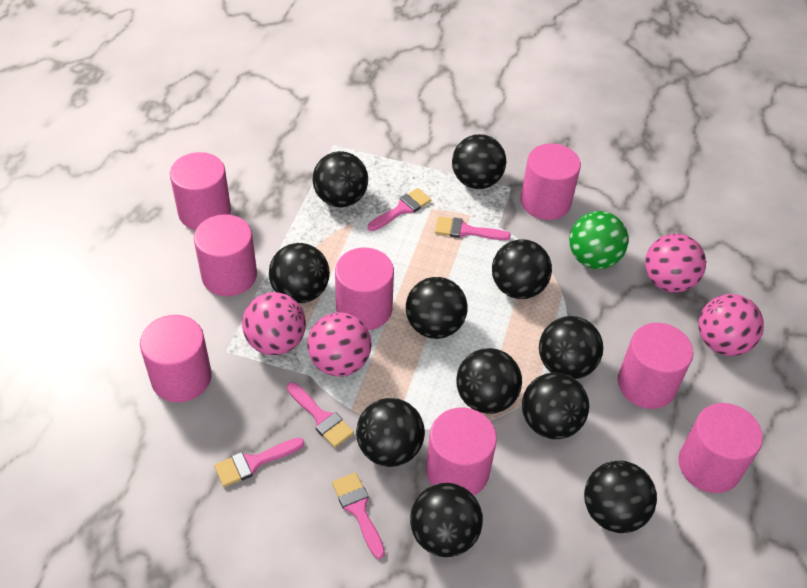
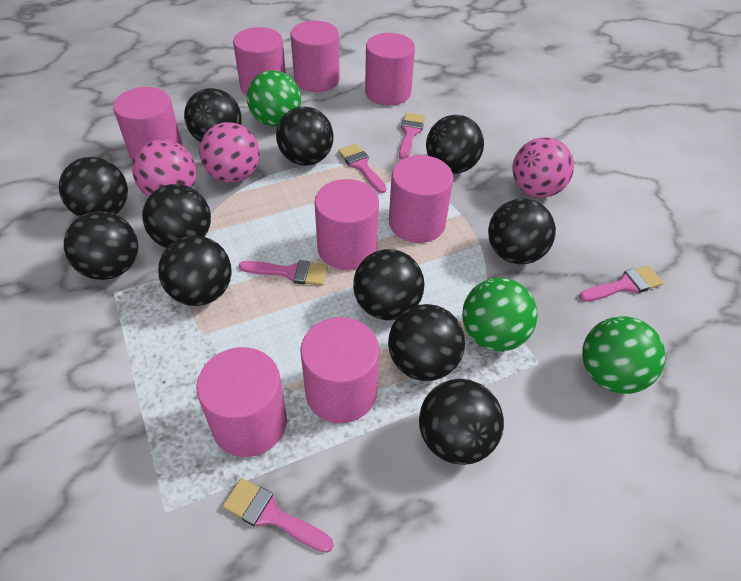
green ball: [569,211,628,269] = 1 -> [247,70,301,127] [462,278,538,351] [582,316,666,394] = 3
pink ball: [242,292,306,355] [307,312,372,377] [645,234,706,293] [699,294,764,356] = 4 -> [132,139,196,197] [199,122,260,183] [512,137,574,198] = 3

